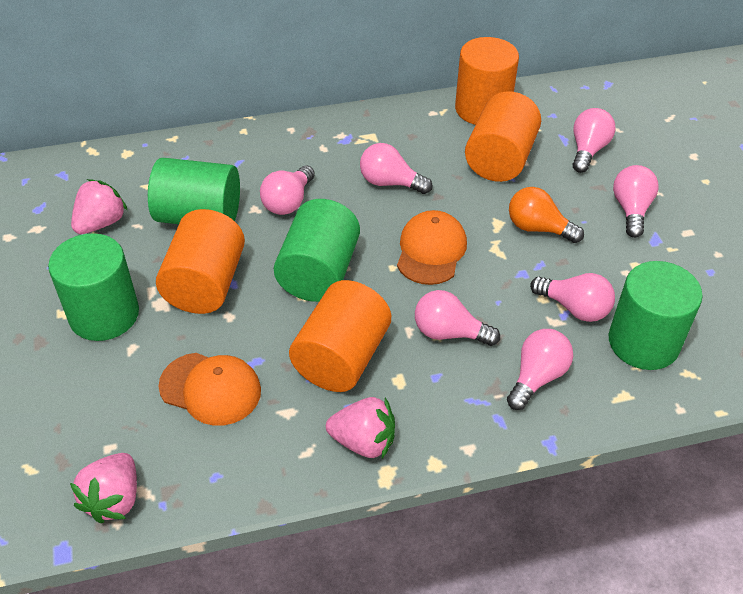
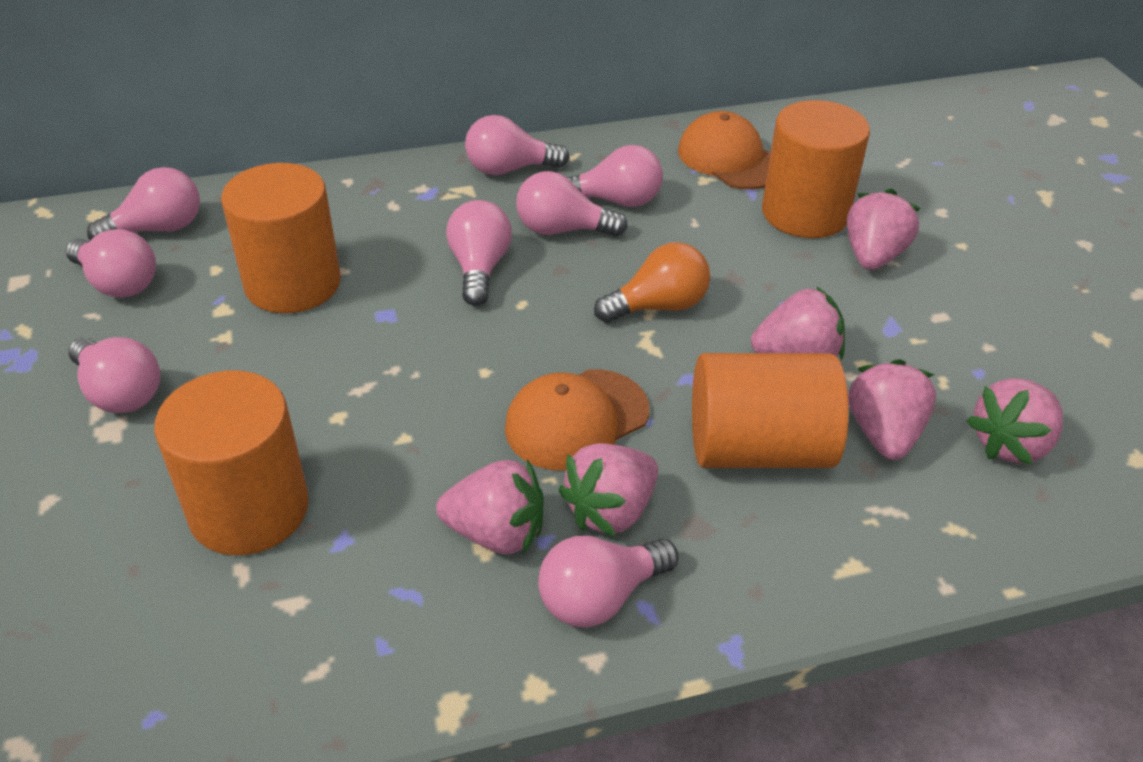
green cylinder: [48,233,139,341] [148,158,240,224] [274,199,360,302] [608,261,703,370] = 4 -> none = 0
pink light bulb: [260,165,315,215] [360,143,432,194] [415,290,500,346] [507,329,573,410] [530,273,615,322] [573,108,615,173] [613,165,659,238] = 7 -> [66,229,156,298] [68,337,160,413] [87,167,200,241] [446,200,512,306] [465,115,569,175] [516,171,627,236] [538,536,678,627] [567,145,663,207] = 8
pink strawberry: [70,453,137,523] [71,179,128,234] [326,397,395,458] = 3 -> [436,459,544,554] [558,443,658,537] [751,286,845,361] [847,189,921,270] [848,359,936,460] [967,378,1063,465] = 6

